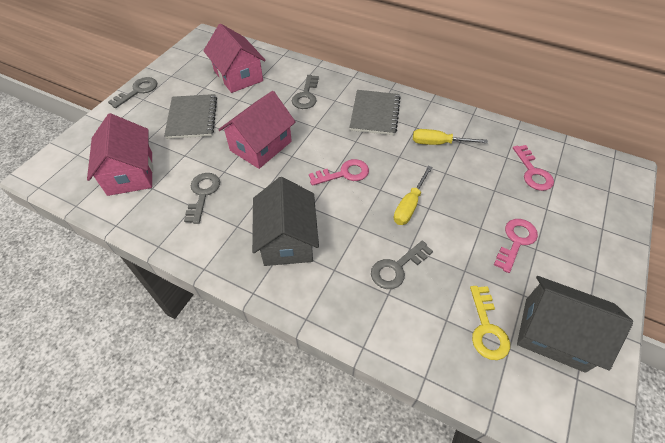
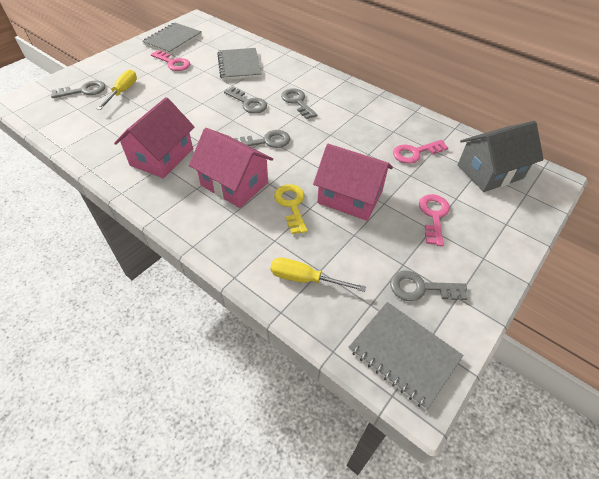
grey house: [252,177,319,266] [517,276,633,373] = 2 -> [458,121,544,192] = 1
grey key: [108,77,157,108] [184,173,220,224] [292,75,319,109] [371,240,433,289] = 4 -> [51,81,106,98] [224,87,267,113] [234,130,290,148] [281,89,317,119] [390,271,468,301] = 5
grey notebook: [164,94,217,139] [349,90,401,135] = 2 -> [142,23,202,54] [217,48,261,80] [349,302,463,410] = 3

